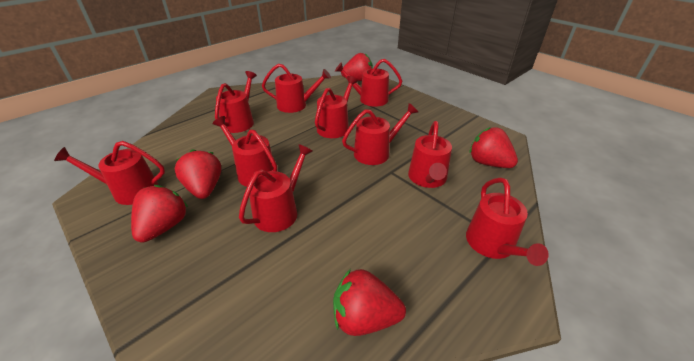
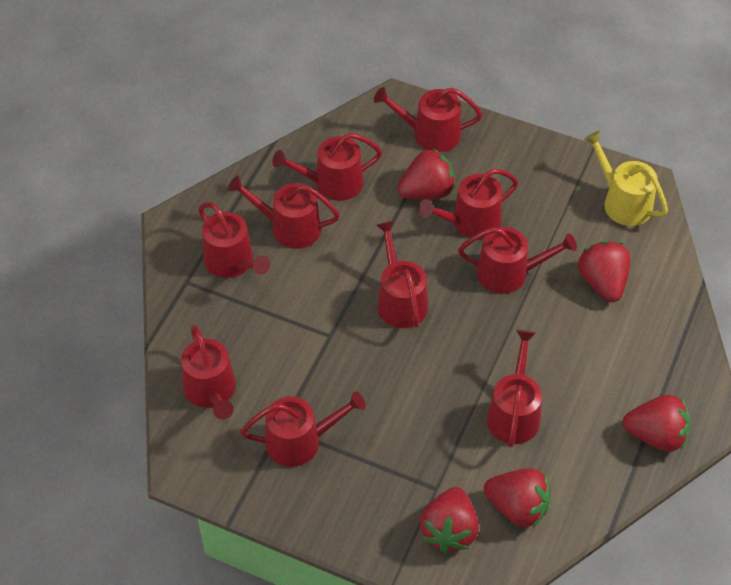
yellow watering can: none = 0 -> [584,131,668,226] = 1

